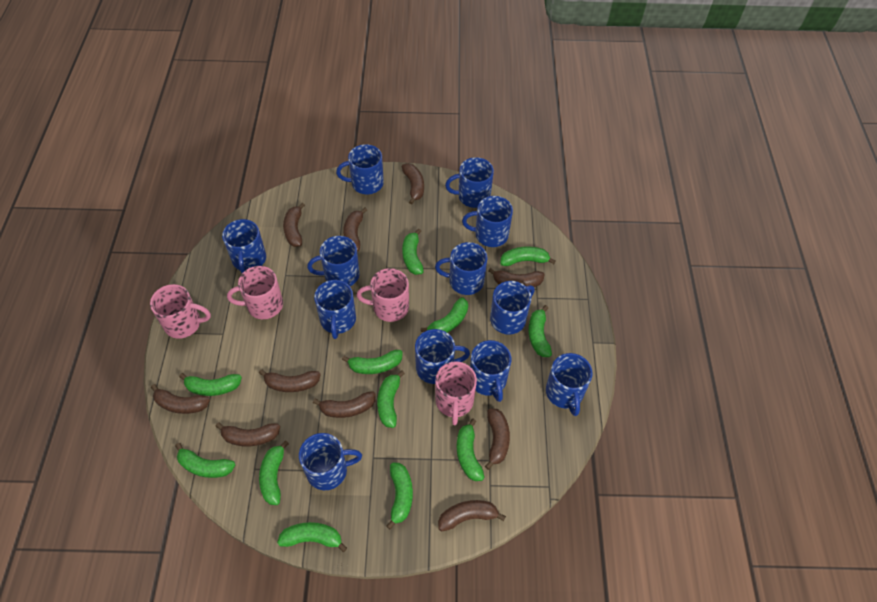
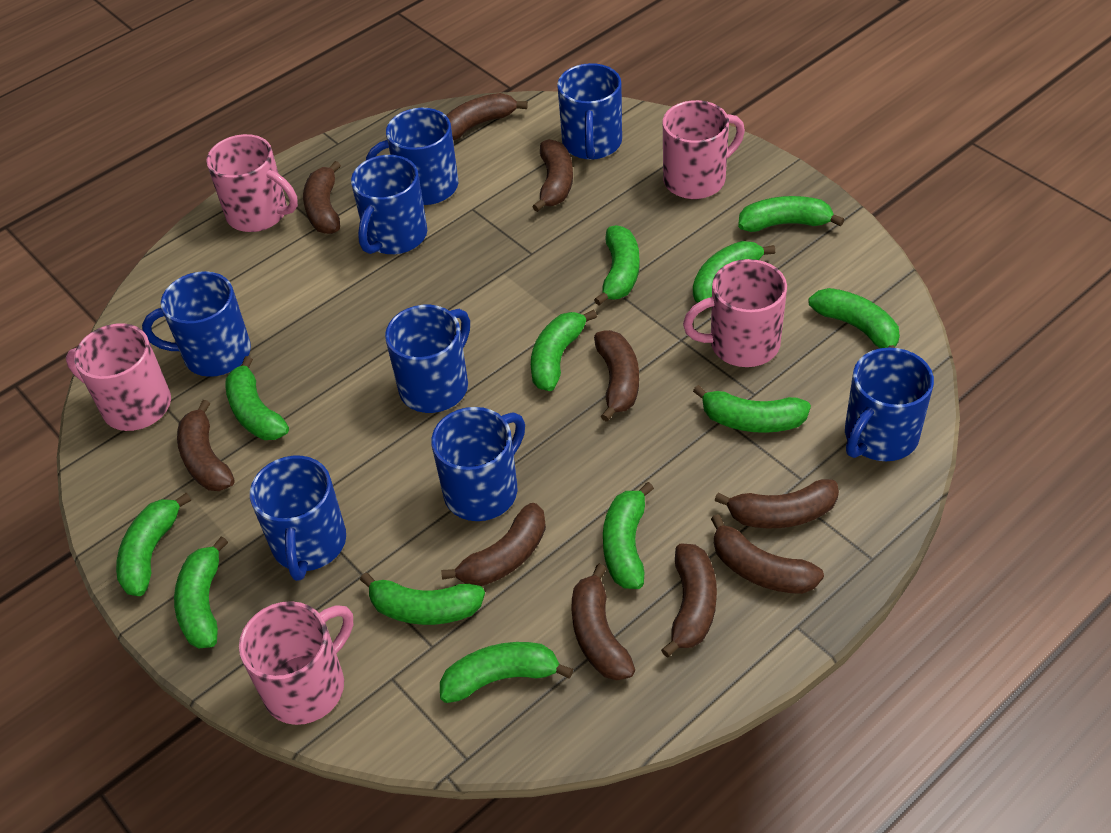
blue mug: [222,219,266,273] [299,433,362,490] [307,236,360,286] [314,280,356,339] [336,144,384,194] [415,329,470,384] [435,242,487,295] [445,157,494,208] [462,196,513,247] [470,340,511,402] [490,281,535,335] [546,353,593,416] = 12 -> [142,271,251,377] [250,456,346,581] [351,155,427,254] [366,108,458,205] [385,305,470,413] [431,407,525,521] [557,63,622,160] [845,348,934,461] = 8
pink mug: [150,284,211,339] [227,266,283,319] [357,268,409,322] [435,361,477,426] = 4 -> [66,323,171,431] [206,134,298,232] [239,601,353,725] [663,100,745,199] [683,259,787,367] = 5

